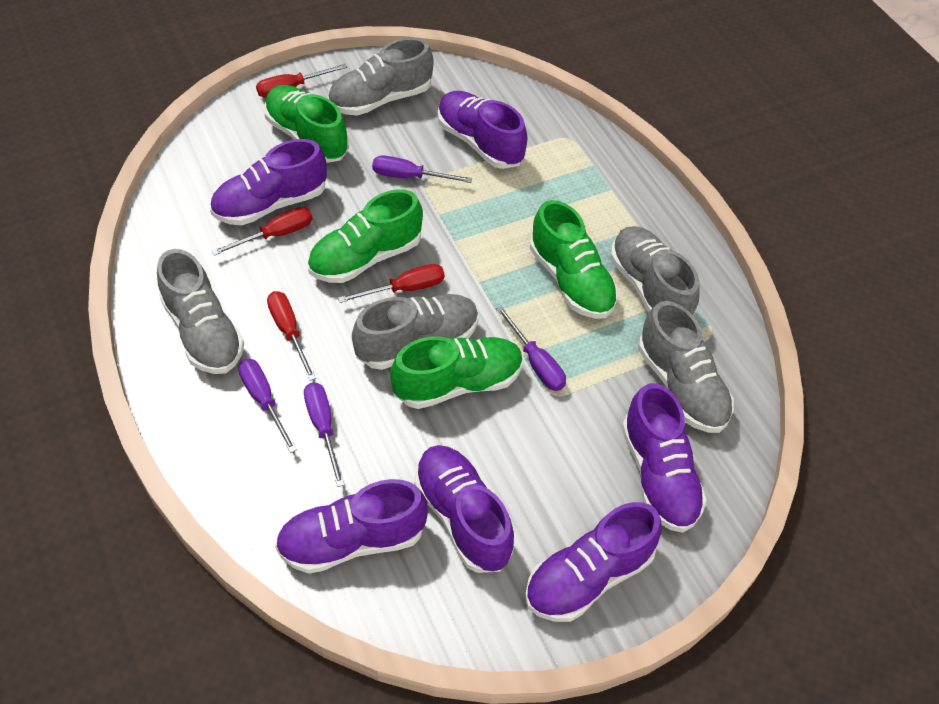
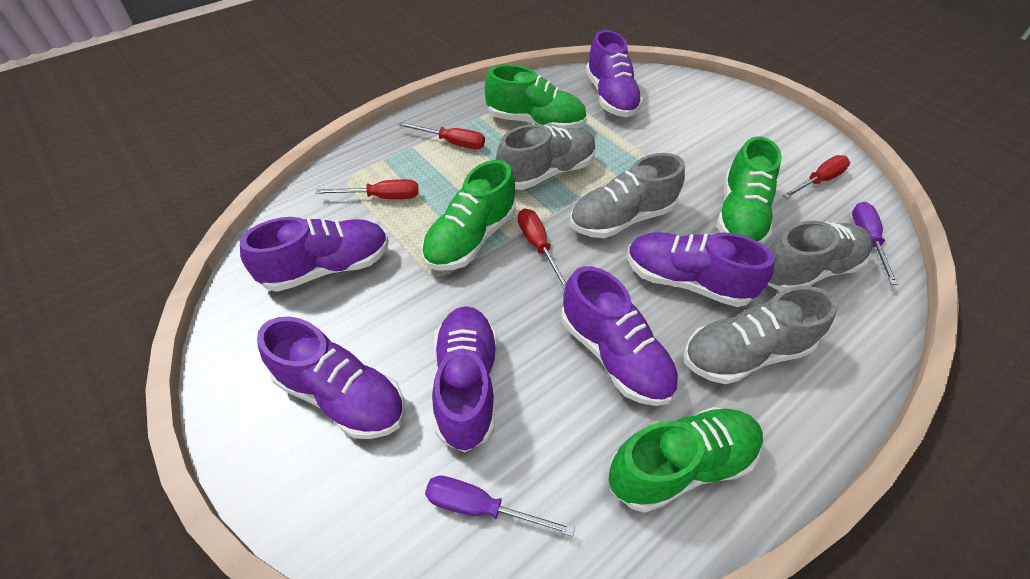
grey shoe: [157,249,244,374] [328,37,433,116] [352,294,479,370] [610,226,700,316] [638,301,734,433] = 5 -> [496,124,596,190] [570,153,685,238] [683,286,837,384] [767,221,873,292] = 4
purple screwdriver: [238,359,297,453] [304,382,345,487] [372,155,472,183] [496,305,566,391] = 4 -> [425,476,575,537] [852,202,898,285] = 2

